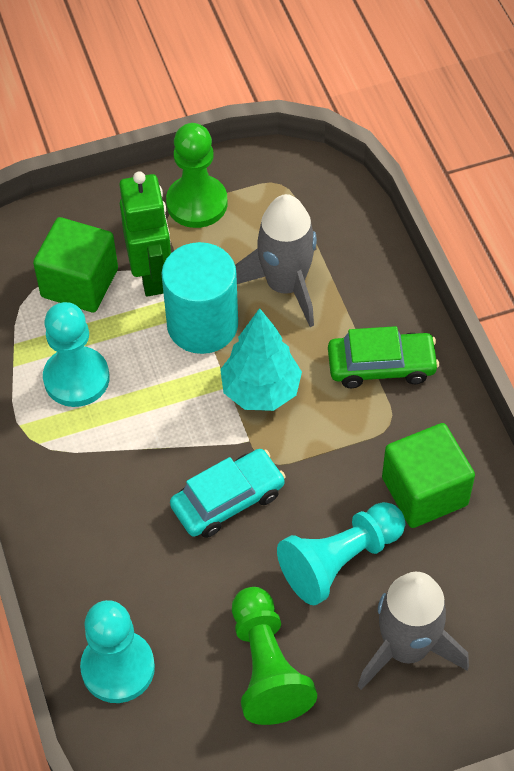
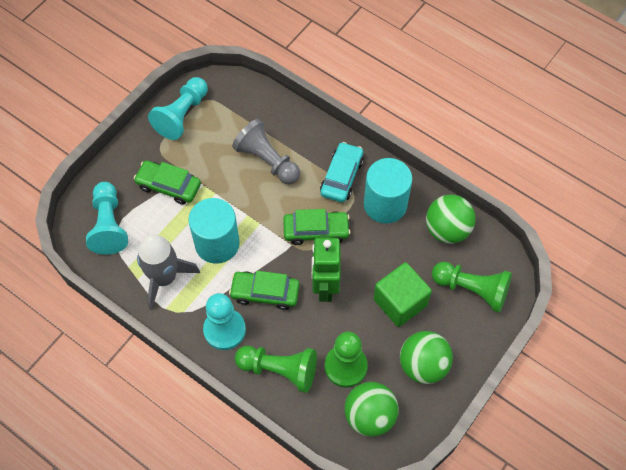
green ball: none = 0 -> [345,382,399,437] [400,331,453,384] [426,195,476,244] = 3
green car: [328,326,439,388] = 1 -> [134,160,201,205] [229,271,300,310] [283,209,350,245] = 3
green cube: [33,217,118,312] [382,423,475,528] = 2 -> [373,262,432,327] = 1
green pawn: [166,123,228,228] [232,587,317,725] = 2 -> [235,346,317,393] [325,332,368,388] [432,262,512,313] = 3
grey pawn: none = 0 -> [232,119,300,184] = 1
grey rocket: [235,194,317,327] [358,572,469,690] = 2 -> [137,234,200,310] = 1
turquoise cylinder: [161,242,238,354] = 1 -> [189,198,240,264] [364,158,412,224] = 2
turquoise tree: [220,308,302,411] = 1 -> none = 0

